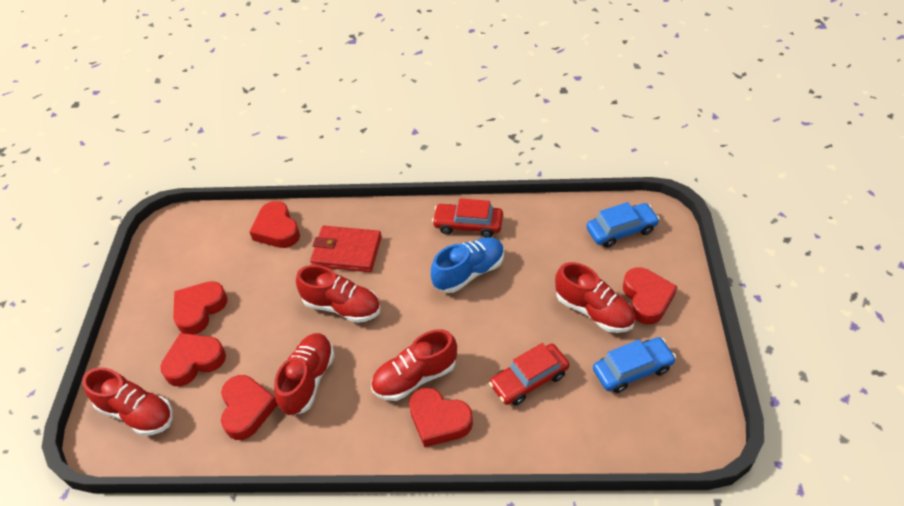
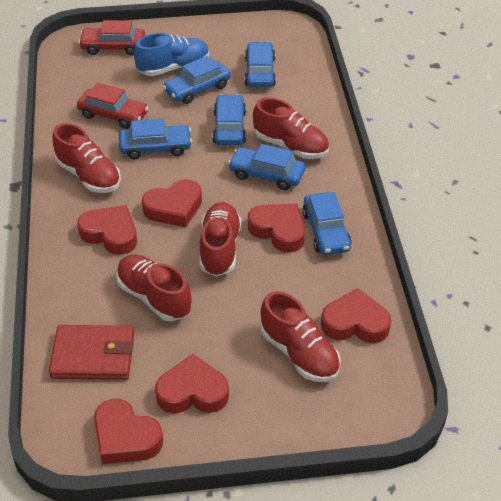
blue car: [586,202,660,248] [593,337,676,393] = 2 -> [119,118,192,159] [163,56,231,104] [213,94,246,146] [228,144,305,190] [244,42,276,88] [302,192,352,255] = 6

